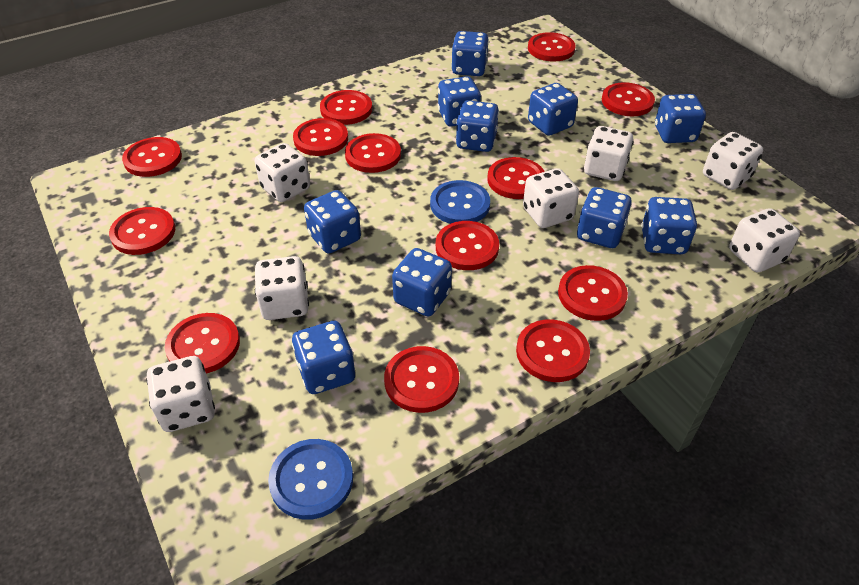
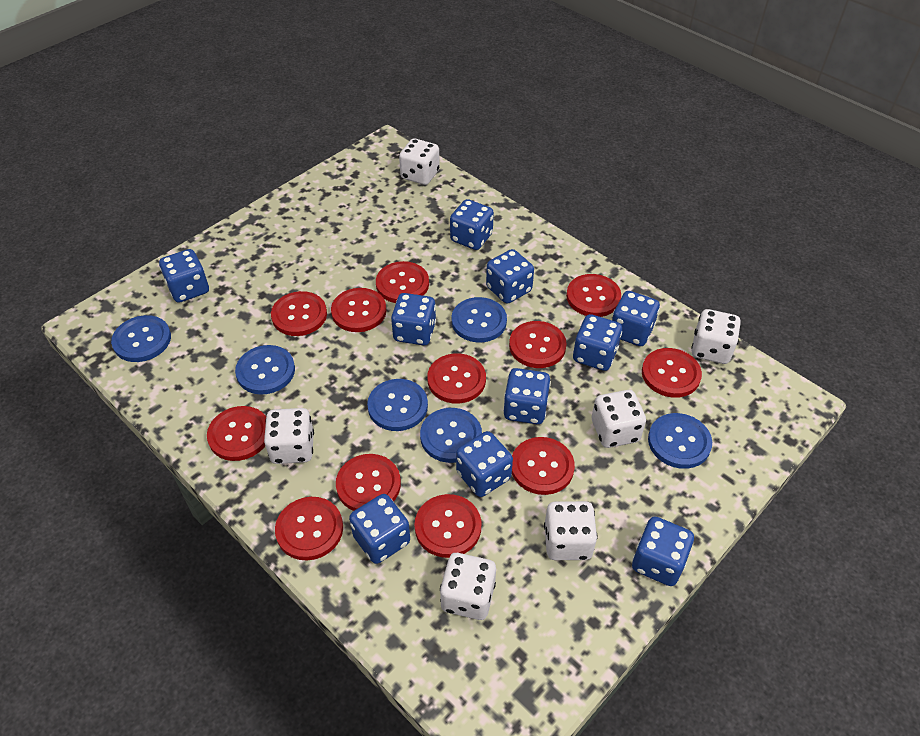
blue button: [268,439,353,520] [430,180,490,224] = 2 -> [111,315,171,362] [235,345,295,395] [367,379,428,431] [420,408,482,463] [452,297,507,342] [648,413,712,469] = 6
red button: [109,207,175,255] [122,137,182,177] [165,313,240,374] [293,118,348,156] [320,90,372,125] [345,133,401,173] [384,346,459,413] [436,221,499,270] [487,157,545,199] [516,319,590,382] [528,32,576,62] [558,265,628,321] [602,82,655,116] = 13 -> [207,406,266,461] [271,291,327,336] [275,497,343,561] [331,288,386,332] [336,454,401,511] [376,261,429,303] [414,494,481,558] [427,353,486,404] [509,321,566,368] [512,437,575,495] [566,274,621,317] [642,348,702,398] = 12
white dice: [146,356,215,432] [255,143,310,202] [255,256,309,320] [523,168,579,228] [584,126,634,181] [703,132,763,190] [729,208,800,272] = 7 -> [264,408,314,464] [399,138,440,185] [440,553,496,620] [544,501,598,560] [592,390,646,448] [691,309,741,364] = 6

